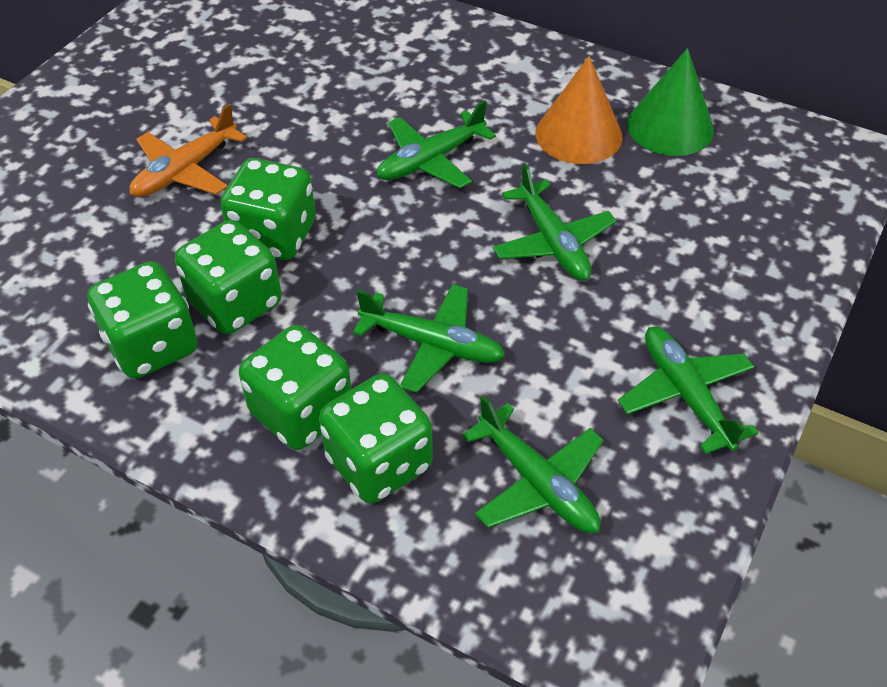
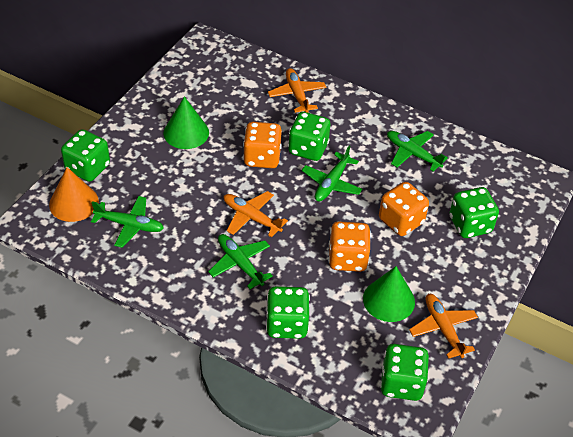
green cone: [627,48,714,156] = 1 -> [163,96,209,149] [363,266,415,322] = 2
green plane: [353,284,505,393] [377,100,496,189] [462,395,604,533] [493,163,616,281] [618,327,758,454] = 5 -> [91,196,164,248] [208,234,273,289] [302,146,362,202] [387,131,448,172] = 4
orange dice: none = 0 -> [243,122,282,168] [328,221,371,272] [379,182,429,236] = 3
orange plane: [129,103,247,197] = 1 -> [224,191,288,237] [268,68,326,113] [409,294,478,359] = 3

